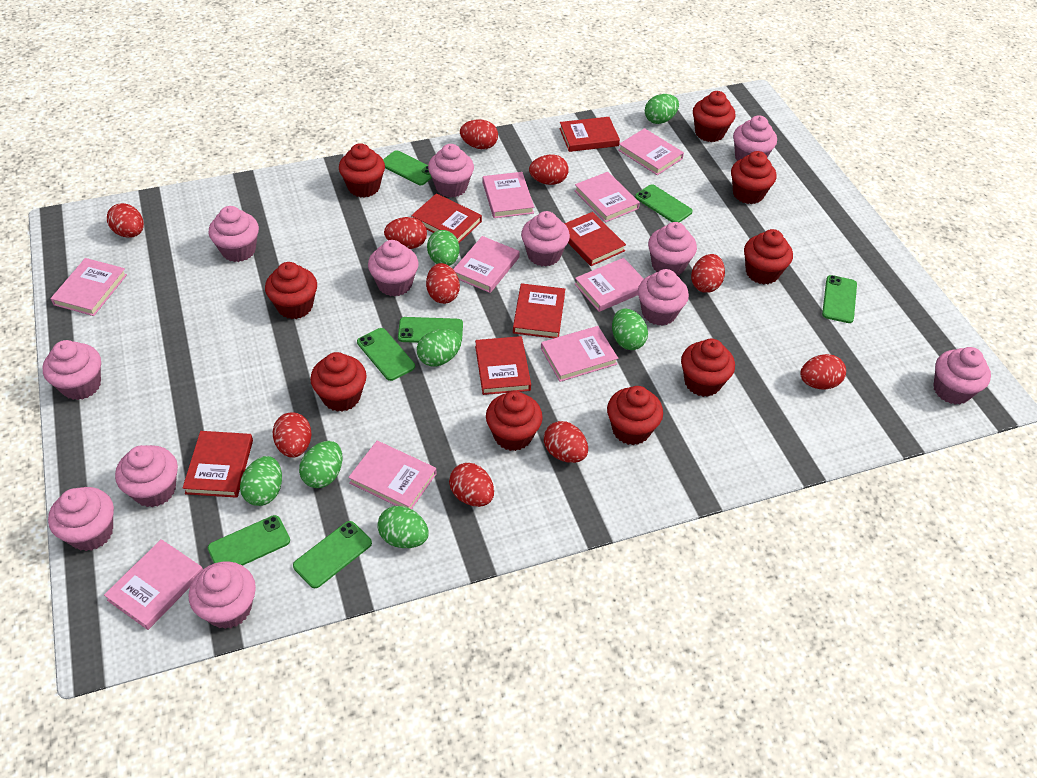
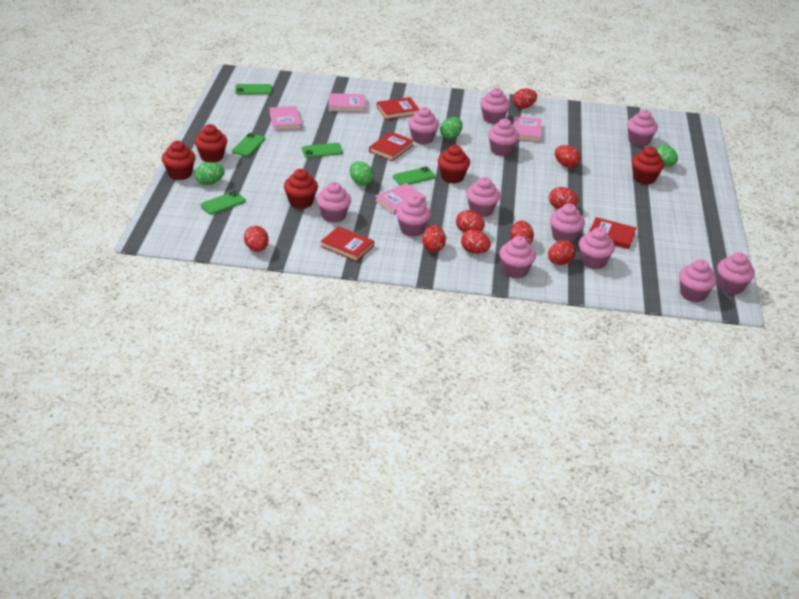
green egg: [240,456,282,506] [299,441,342,488] [377,506,428,548] [417,329,461,367] [427,230,459,266] [612,308,648,350] [645,94,679,124] = 7 -> [195,162,225,185] [350,161,374,186] [440,117,463,139] [656,145,678,167] = 4
green phone: [208,515,290,566] [293,521,372,588] [357,328,415,381] [383,150,432,185] [398,317,463,343] [635,184,693,223] [822,275,857,323] = 7 -> [200,191,246,215] [232,133,265,157] [235,84,272,94] [302,143,343,158] [393,167,436,185] = 5
pink book: [50,258,127,316] [104,539,203,630] [348,441,436,509] [453,236,520,293] [483,172,534,218] [541,326,618,382] [574,172,640,222] [575,258,644,312] [618,128,684,175] = 9 -> [269,106,302,131] [328,93,365,112] [375,183,426,215] [513,116,541,142] = 4
red book: [183,431,253,498] [411,193,482,243] [475,336,531,395] [513,283,565,338] [559,117,620,152] [564,212,626,266] = 6 -> [320,226,374,262] [369,131,414,161] [377,97,419,119] [589,217,636,249] = 4
red cupcake: [265,262,317,319] [310,352,367,412] [339,143,385,198] [486,391,543,451] [607,386,663,445] [681,339,735,397] [693,91,735,142] [731,151,776,204] [744,229,793,284] = 9 -> [162,141,196,180] [195,124,227,163] [284,169,318,209] [438,145,470,184] [632,146,664,185] = 5
red egg: [107,203,144,238] [273,412,312,458] [384,217,427,249] [426,263,460,304] [449,463,494,507] [460,119,498,149] [529,154,569,185] [544,421,588,463] [691,254,725,293] [800,354,846,390] = 10 -> [244,226,269,252] [422,225,446,252] [456,210,485,233] [461,229,491,254] [510,221,534,244] [513,88,537,109] [548,240,576,265] [549,187,578,209] [555,145,581,168] = 9

